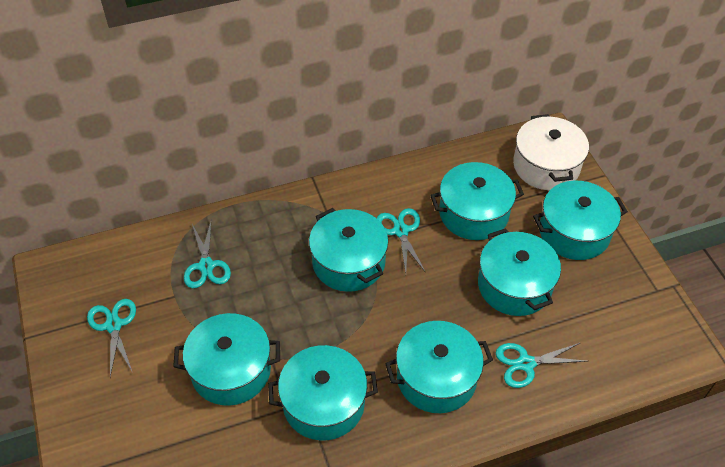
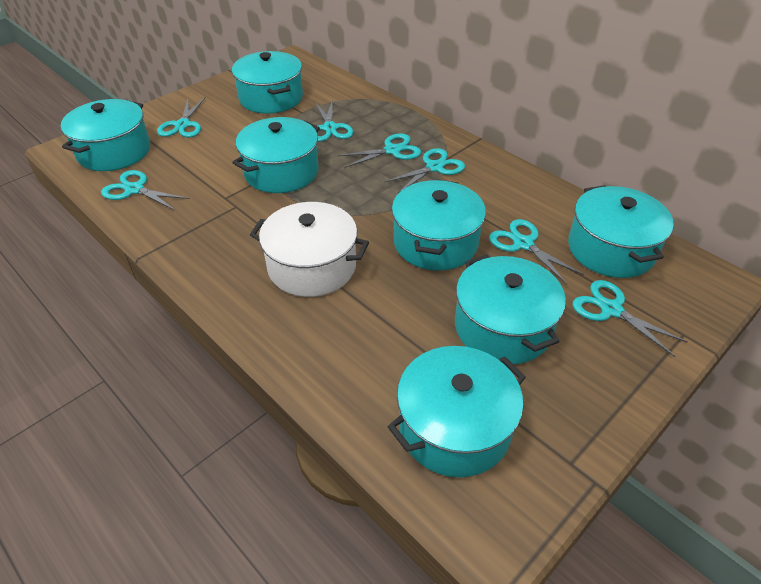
turquoise scissors: [87,299,136,377] [184,222,231,288] [377,208,426,273] [496,343,587,388] = 4 -> [101,170,190,210] [157,97,206,137] [315,99,353,142] [337,133,421,168] [384,148,465,193] [489,219,584,284] [572,280,688,357] = 7

